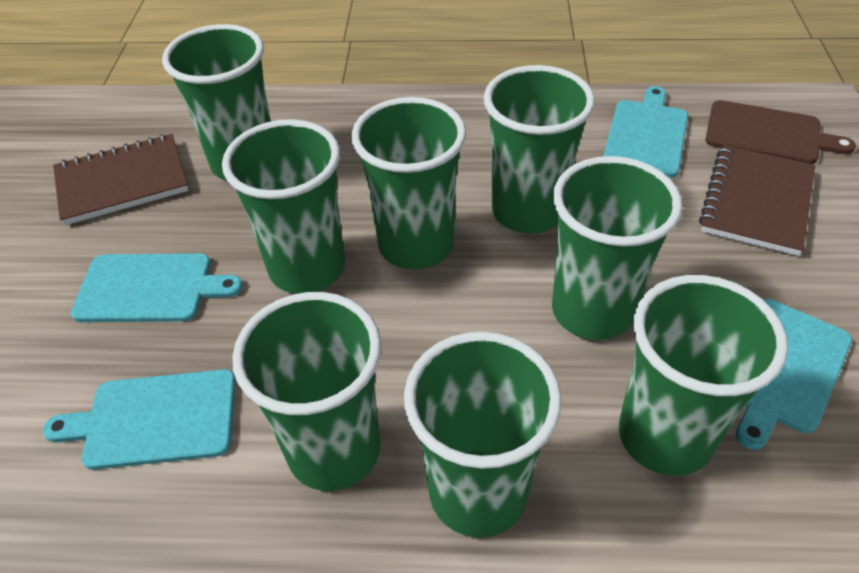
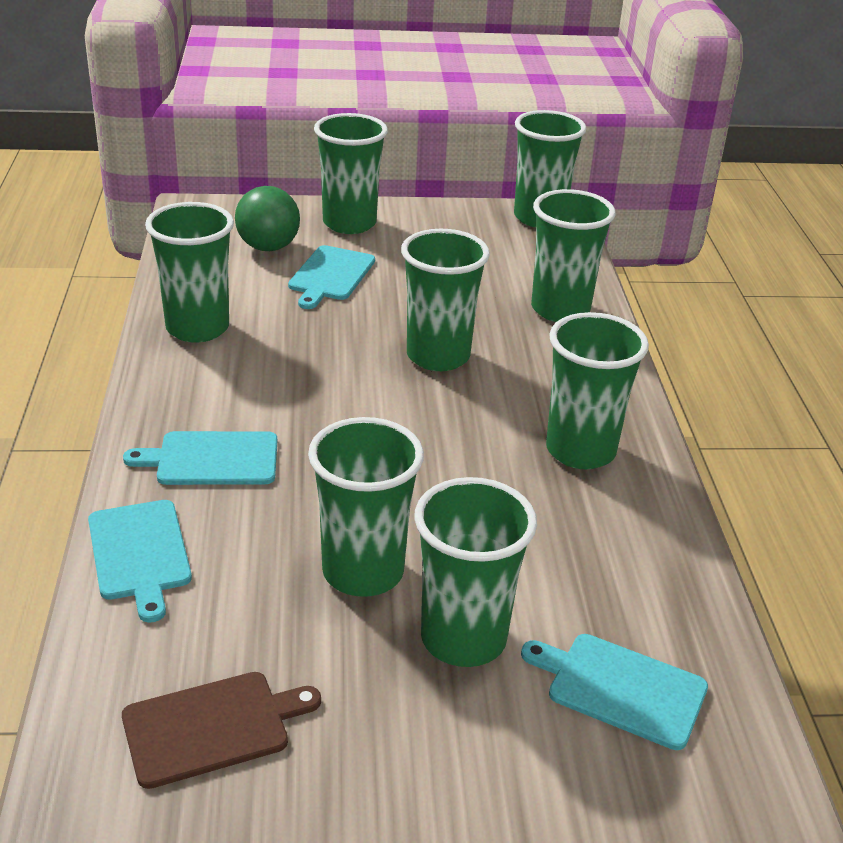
brown notebook: [53,134,189,225] [699,145,815,256] = 2 -> none = 0
green ball: none = 0 -> [235,186,300,251] = 1

